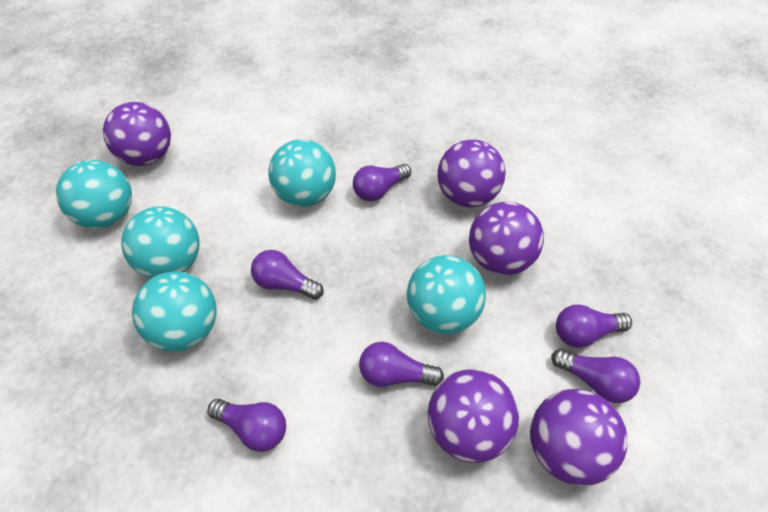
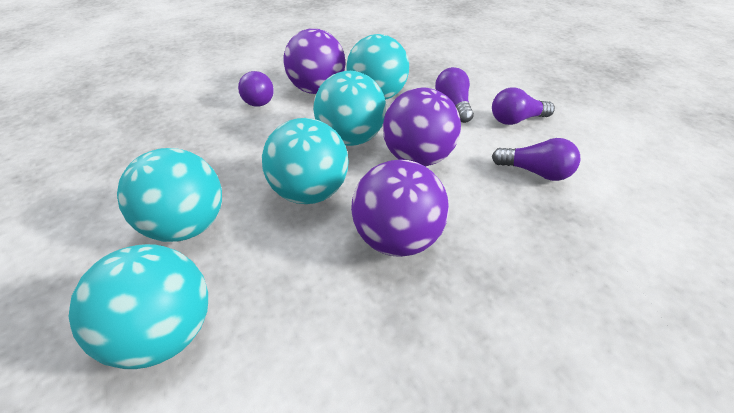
purple ball: [103,102,171,166] [428,369,519,463] [438,140,506,208] [469,202,544,275] [530,389,627,486] = 5 -> [283,28,345,94] [351,159,449,257] [383,88,461,166] = 3
purple light bulb: [207,399,286,452] [251,250,324,300] [353,164,411,201] [359,342,444,387] [552,349,640,403] [556,304,632,348] = 6 -> [238,71,274,107] [435,67,474,123] [492,87,555,125] [492,138,580,181] = 4

